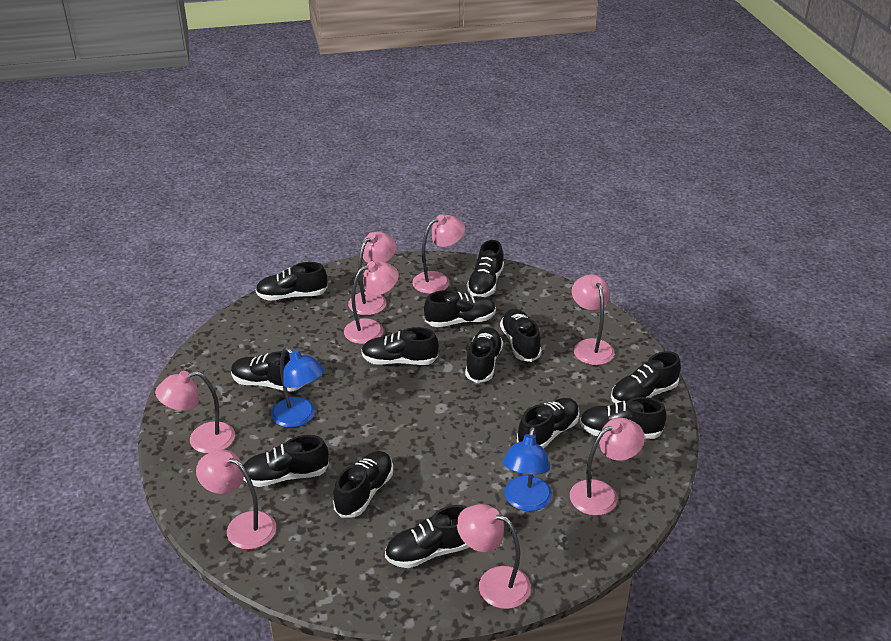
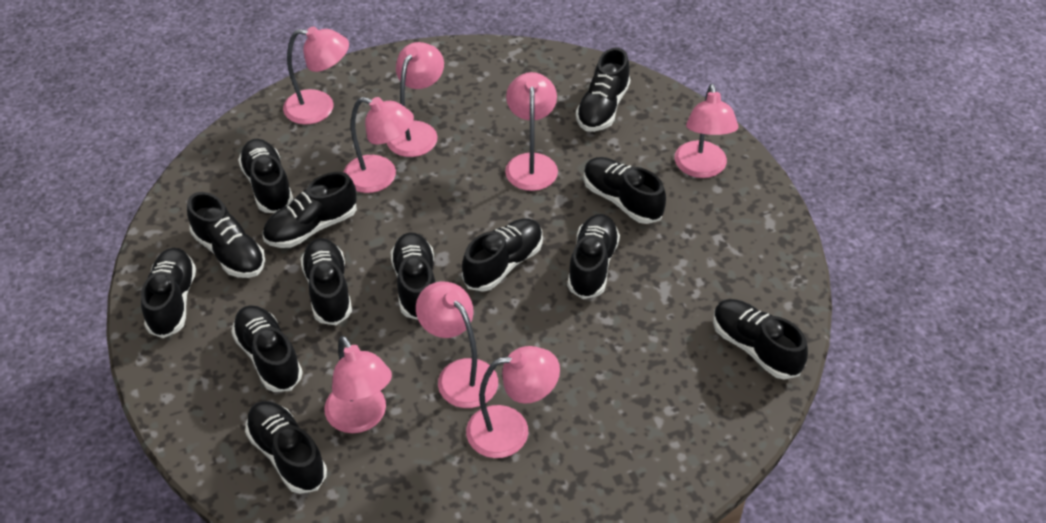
blue lamp: [271,347,324,428] [503,427,552,511] = 2 -> none = 0

